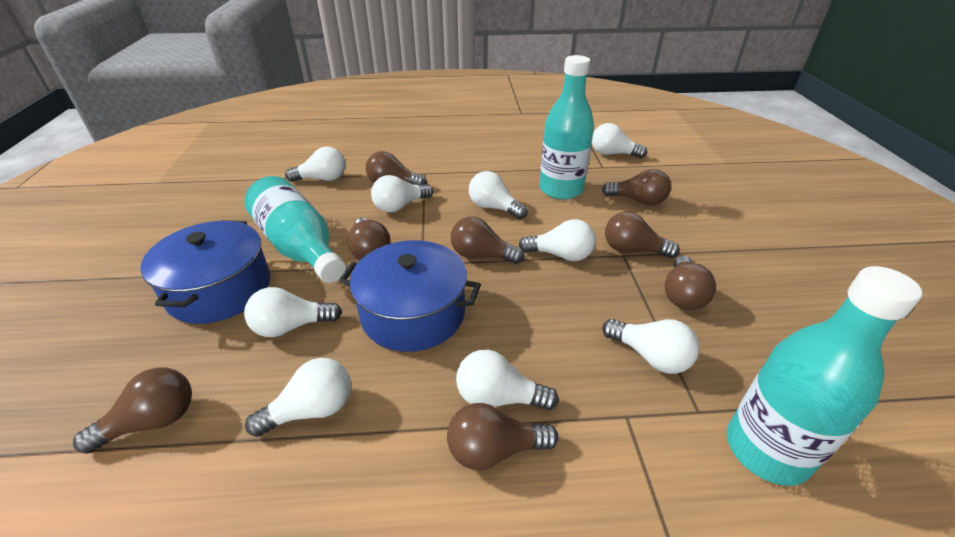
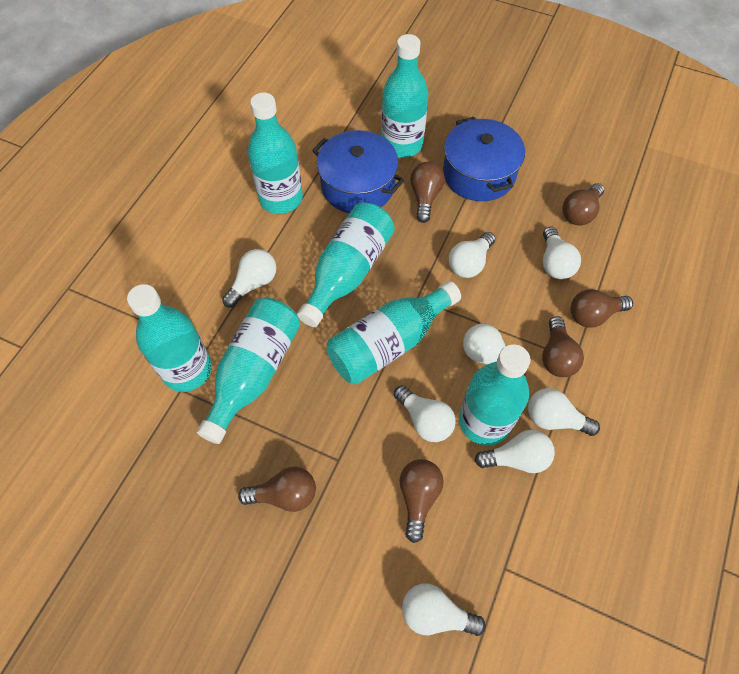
brown light bulb: [73,368,192,454] [347,218,391,260] [366,151,427,185] [447,403,559,470] [451,217,524,264] [602,169,671,206] [605,212,680,258] [665,256,716,310] = 8 -> [238,466,316,512] [400,459,444,543] [410,162,445,223] [542,316,584,377] [562,183,604,226] [571,289,633,328] = 6
turquoise bottle: [244,176,346,283] [539,55,594,199] [727,266,922,486] = 3 -> [127,284,212,392] [197,298,300,444] [248,93,303,214] [297,203,395,327] [326,281,461,384] [381,34,429,158] [459,344,530,446] = 7
white light bulb: [244,287,342,337] [245,358,351,437] [285,147,345,182] [371,175,433,212] [456,350,559,410] [469,171,528,219] [519,219,596,261] [592,123,647,158] [602,319,700,374] = 9 -> [222,249,276,307] [394,385,456,442] [402,583,486,636] [449,232,495,278] [463,324,526,375] [475,430,555,473] [528,388,600,436] [543,227,581,279] = 8

